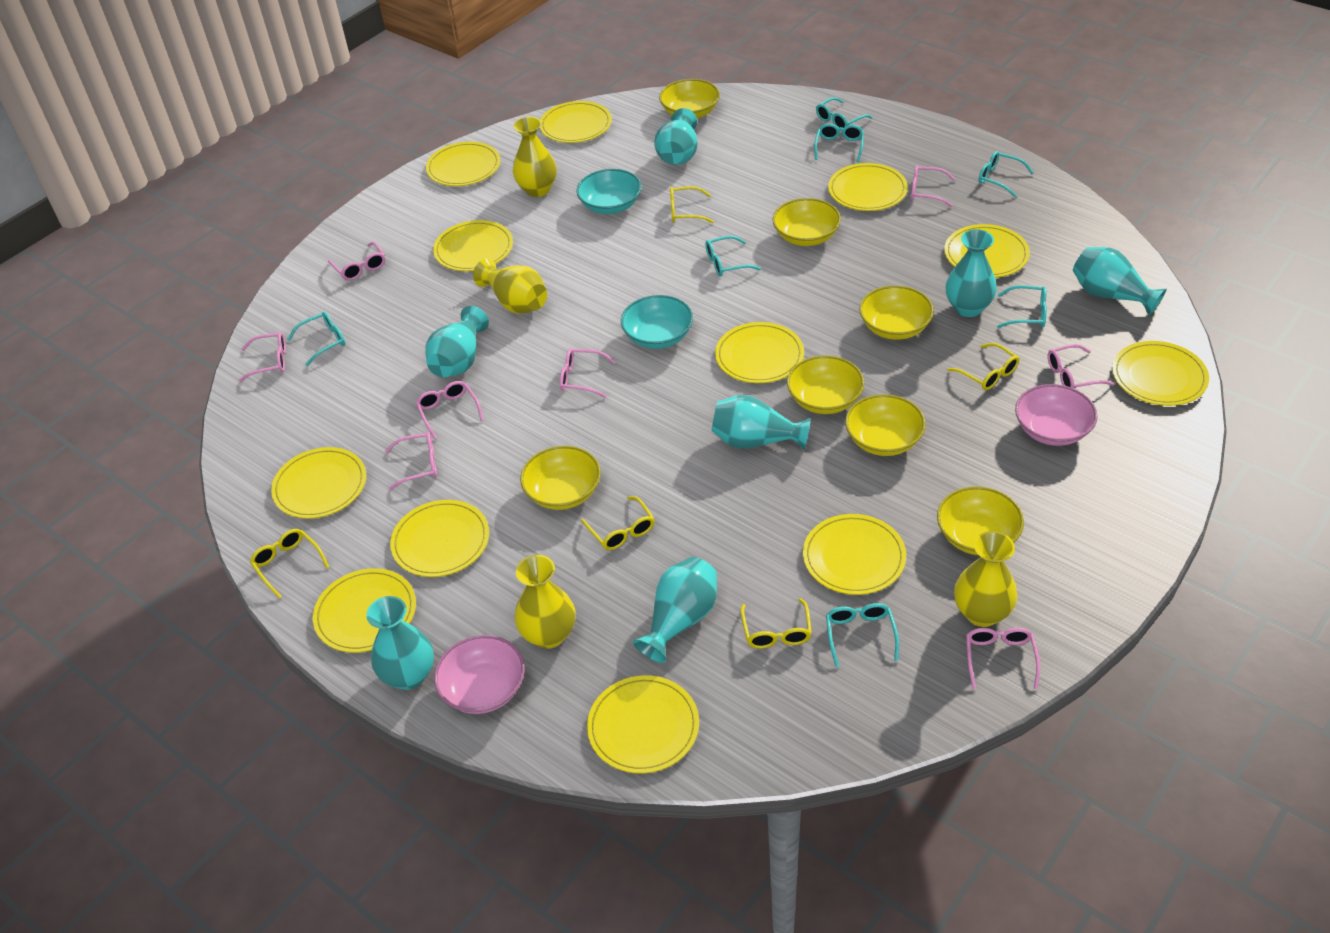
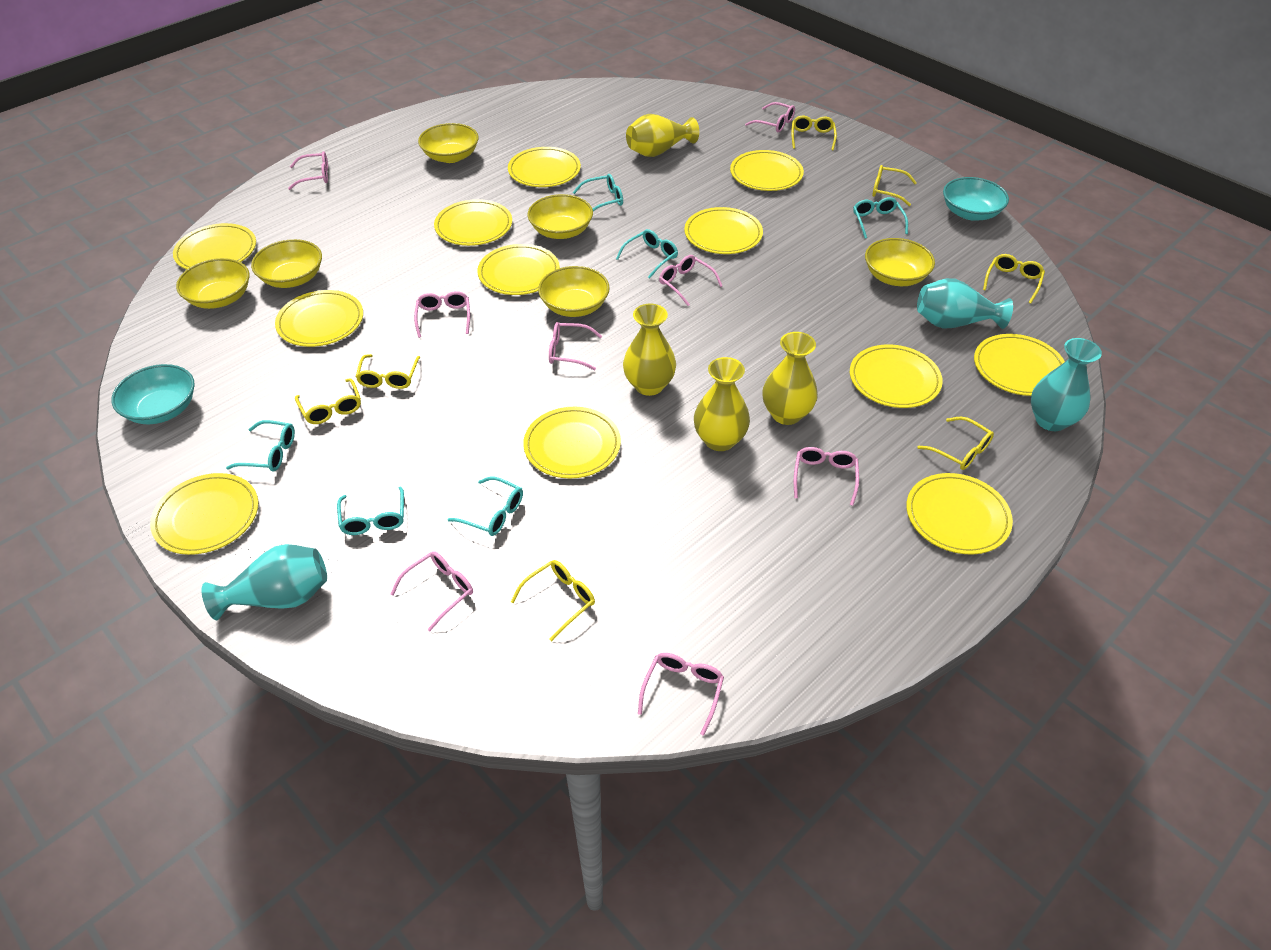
pink bowl: [434,635,525,714] [1015,384,1098,446] = 2 -> none = 0
turquoise glasses: [287,311,345,366] [705,236,761,276] [814,123,864,162] [816,97,873,131] [826,603,899,667] [978,151,1034,197] [997,285,1047,328] = 7 -> [226,420,295,471] [337,486,404,535] [447,477,523,536] [573,174,623,211] [616,229,678,279] [853,197,908,238] = 6
turquoise vase: [366,596,434,690] [425,306,489,377] [633,557,717,663] [654,108,698,165] [711,395,811,450] [946,229,997,317] [1073,247,1167,316] = 7 -> [202,544,327,620] [917,278,1013,329] [1031,338,1102,431] = 3
yellow bowl: [520,446,601,510] [659,79,720,118] [772,198,841,246] [787,356,864,414] [845,394,926,456] [859,286,934,340] [937,486,1024,555] = 7 -> [176,258,250,309] [251,239,322,288] [418,123,479,163] [527,194,593,239] [538,266,610,317] [865,238,935,286] = 6
yellow glasses: [250,529,329,599] [581,496,655,550] [670,186,714,223] [741,598,812,649] [947,343,1019,390] = 5 -> [295,378,361,424] [356,354,420,389] [511,560,595,641] [791,116,837,150] [872,165,917,206] [917,417,994,470] [983,254,1045,304] = 7

